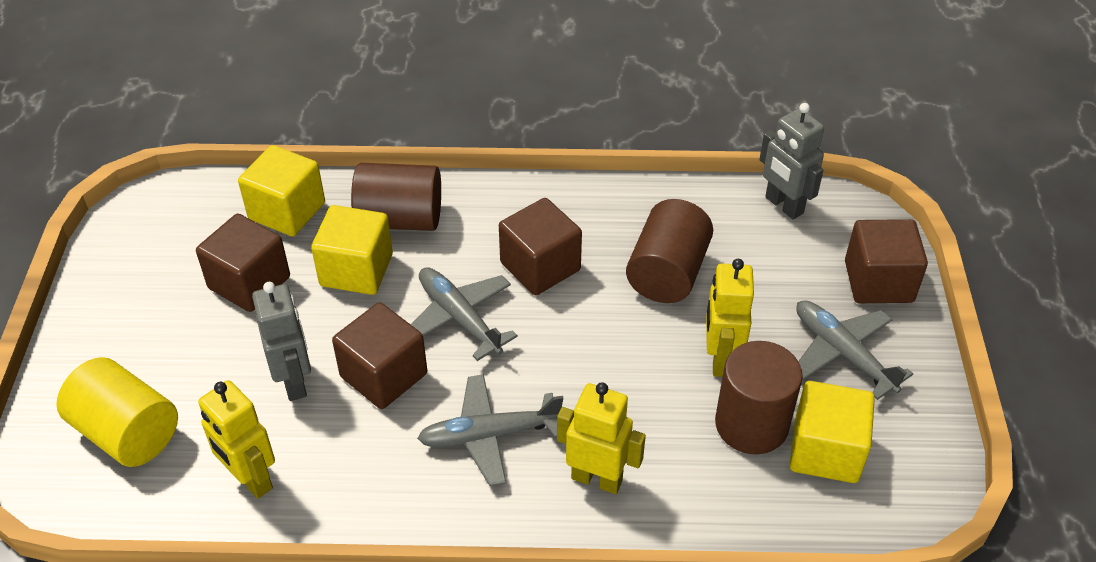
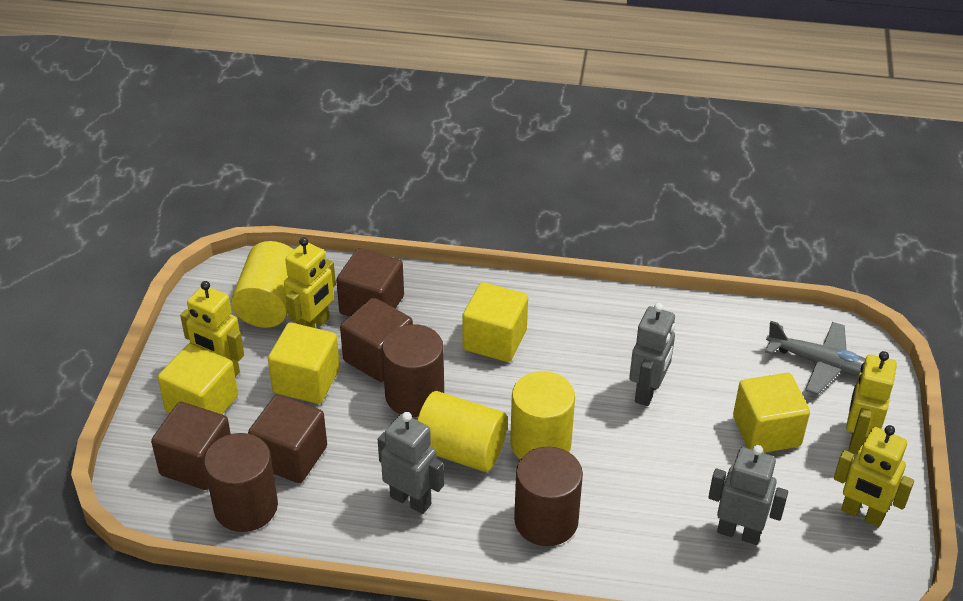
grey plane: [411,267,518,361] [417,374,563,486] [796,301,913,400] = 3 -> [765,321,865,395] = 1
grey robot: [252,282,311,401] [759,103,824,219] = 2 -> [378,412,444,514] [629,303,675,406] [708,445,788,545] = 3
yellow cube: [238,145,325,237] [311,205,393,295] [790,381,875,483] = 3 -> [158,343,238,414] [268,323,340,404] [462,282,528,362] [733,373,810,453] = 4
yellow cylinder: [56,357,178,467] = 1 -> [231,241,293,328] [417,391,507,472] [510,371,575,460] = 3
yellow robot: [198,380,275,499] [557,382,646,494] [706,259,754,377] = 3 -> [180,281,244,377] [284,237,336,328] [834,425,914,527] [846,351,897,454] = 4

